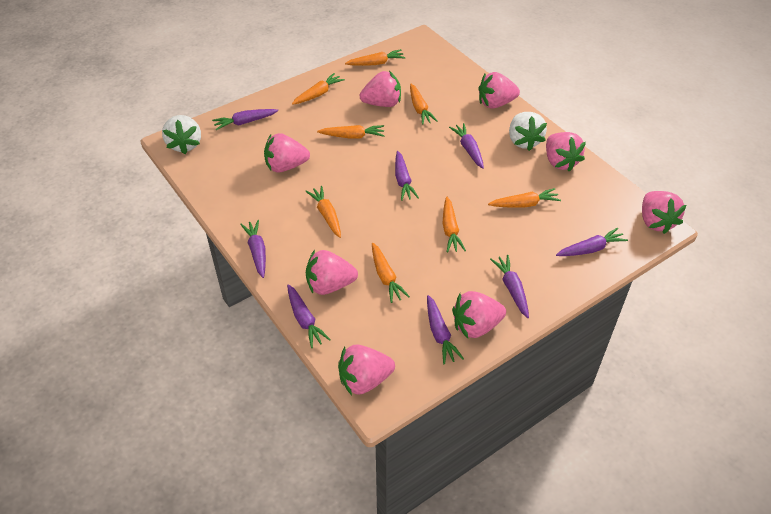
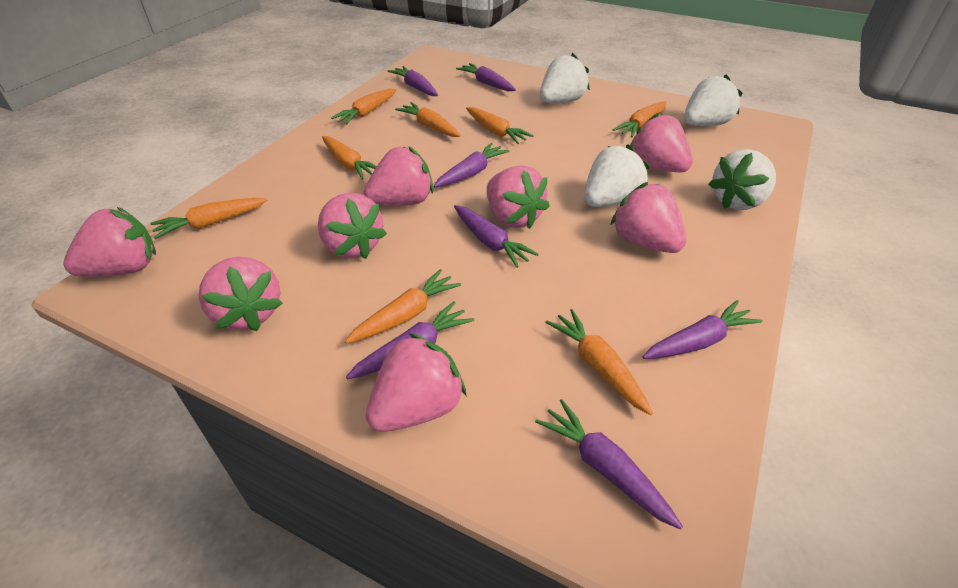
purple carrot: [212,109,278,130] [240,220,266,278] [287,284,331,348] [395,151,419,201] [427,295,464,364] [449,123,484,169] [490,255,529,318] [556,227,628,256] = 8 -> [346,302,474,379] [388,66,438,96] [434,143,510,187] [454,205,539,268] [456,63,516,91] [535,399,683,530] [643,300,762,359] = 7
white strawberry: [162,115,201,154] [509,112,547,151] = 2 -> [540,53,590,103] [584,144,650,207] [684,74,742,126] [708,149,776,210] = 4

